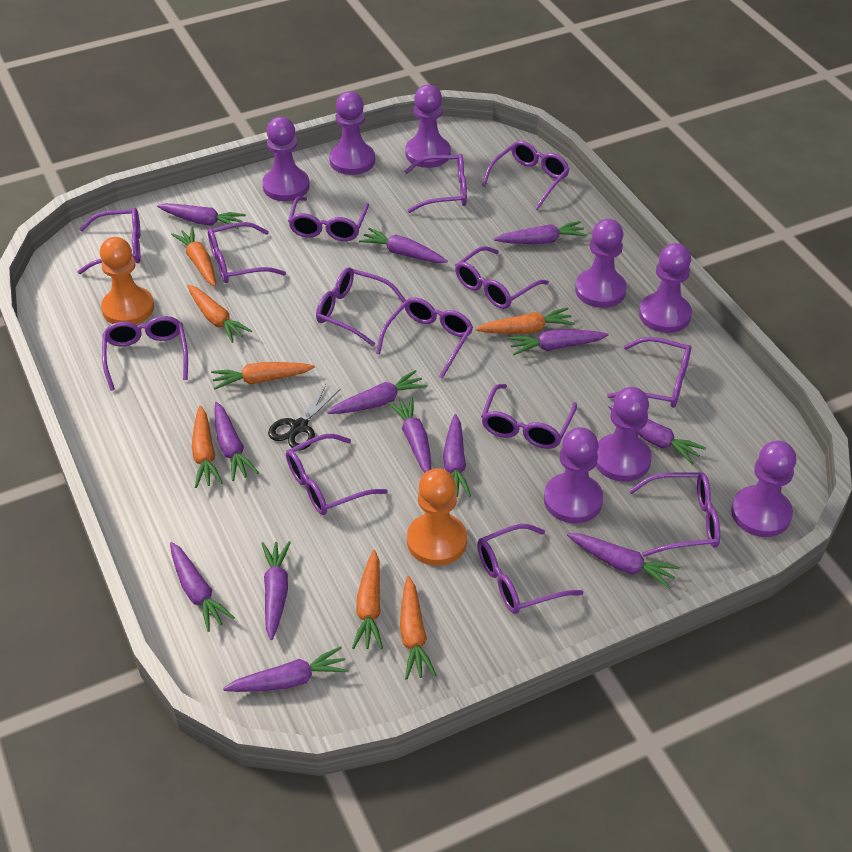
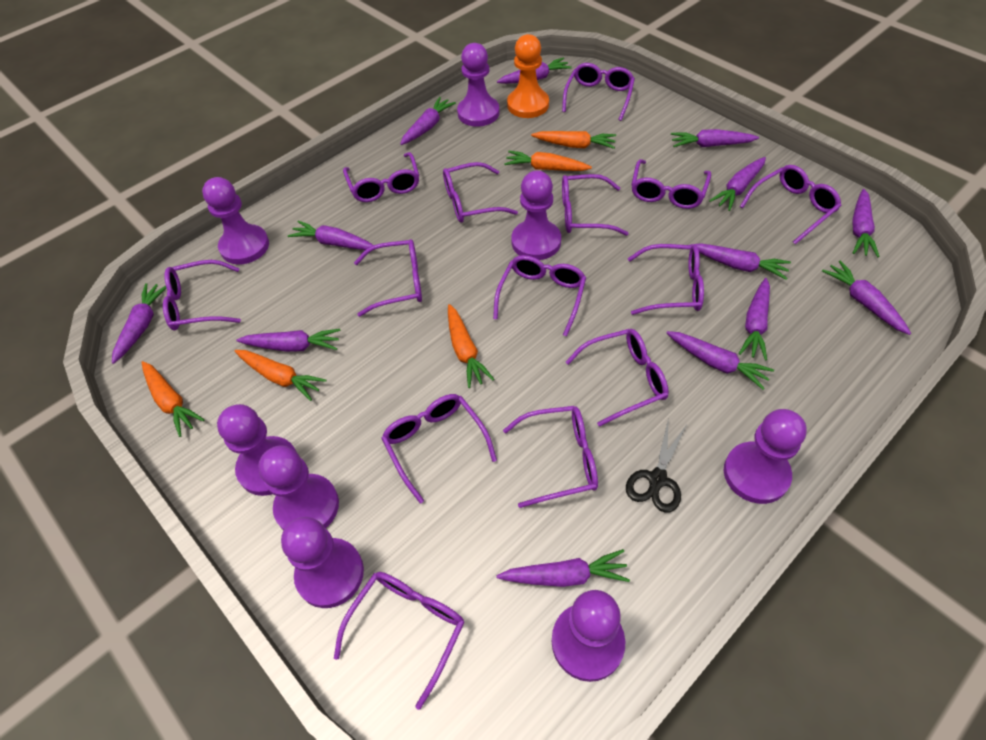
orange carrot: [171,227,216,286] [187,285,252,343] [192,405,223,488] [211,362,315,390] [352,550,383,649] [400,576,436,680] [475,307,575,334] = 7 -> [141,361,204,437] [234,350,326,401] [448,304,494,388] [504,151,592,171] [531,131,616,149] = 5
orange pawn: [100,237,154,324] [407,468,467,566] = 2 -> [507,34,549,118] = 1

